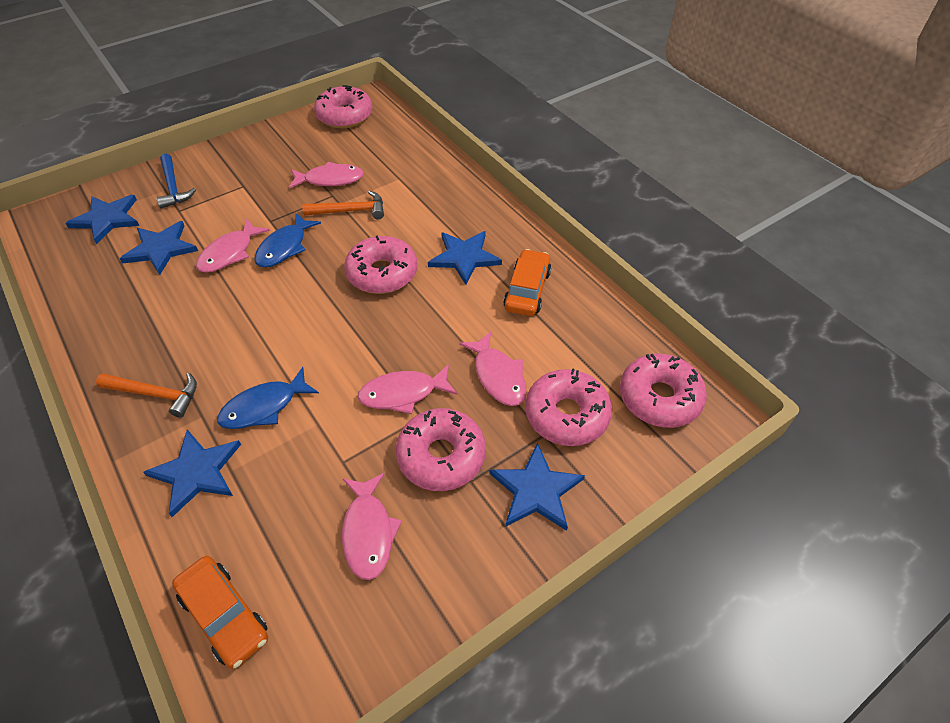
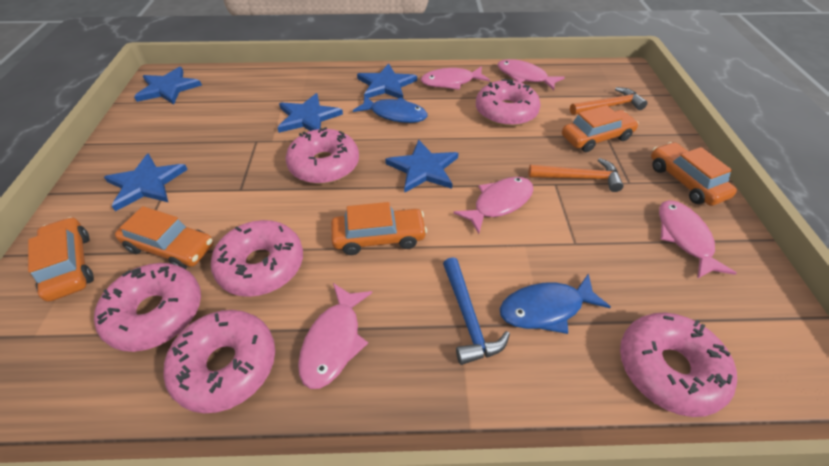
orange car: [172,556,268,669] [503,249,551,316] = 2 -> [28,217,94,302] [115,206,213,269] [331,202,427,255] [562,105,639,152] [651,142,737,206] = 5
pink donut: [314,85,372,128] [344,235,417,294] [396,408,486,491] [525,368,612,446] [620,354,707,428] = 5 -> [94,263,201,352] [163,310,275,413] [211,220,303,297] [286,127,359,184] [476,79,540,127] [620,313,737,417] = 6

